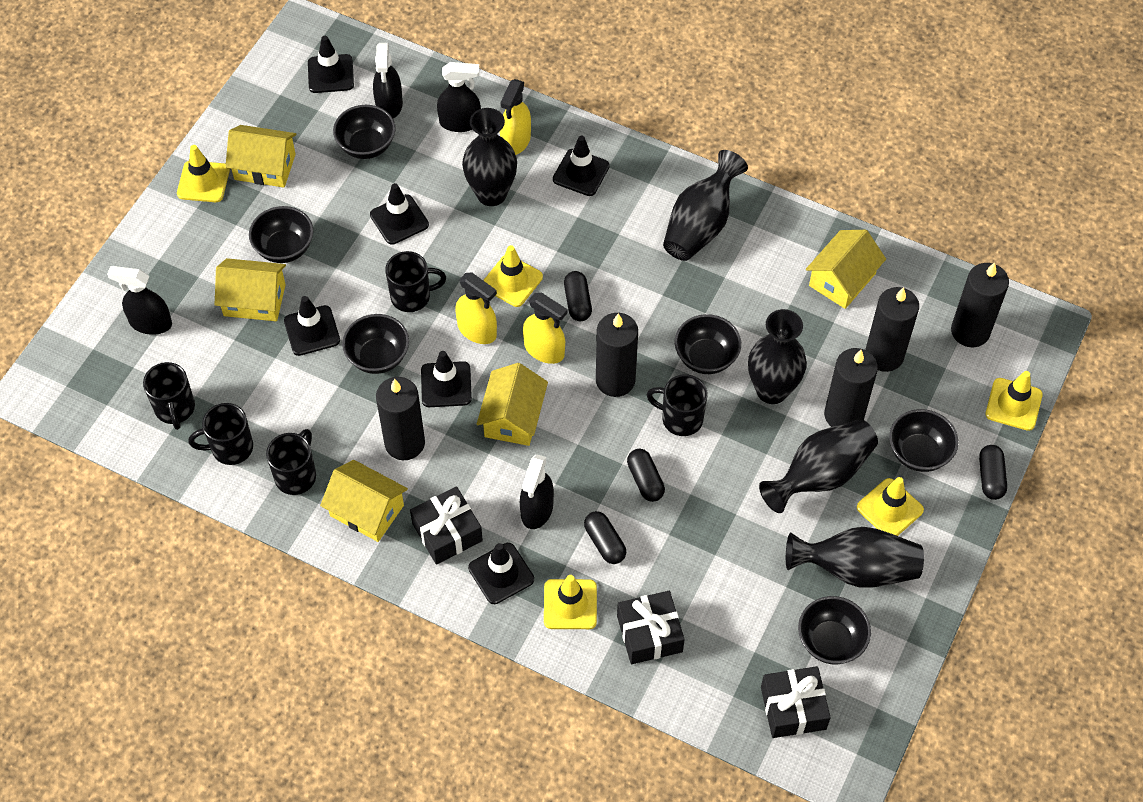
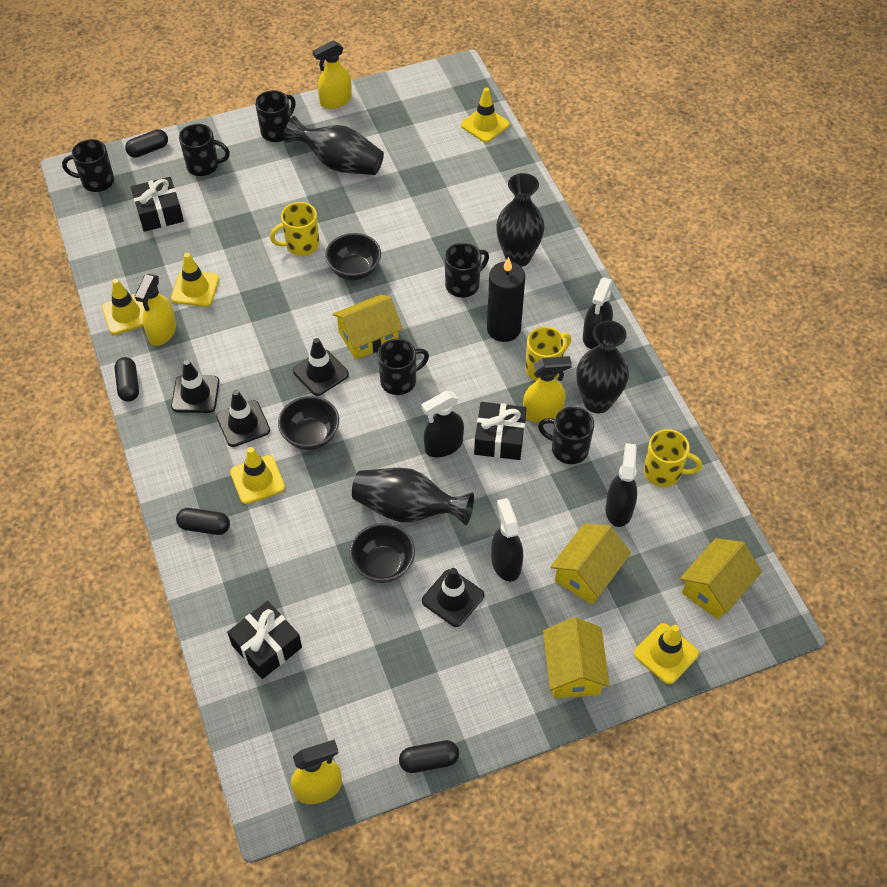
black bowl: [249,206,313,263] [333,105,396,159] [342,314,409,374] [675,314,741,374] [798,596,871,664] [889,409,958,472] = 6 -> [278,396,339,450] [325,233,381,281] [349,523,415,583] = 3
black candle: [376,377,425,460] [596,313,638,397] [824,348,878,427] [865,287,919,372] [951,263,1009,347] = 5 -> [487,257,525,342] = 1
black mug: [143,362,195,430] [189,403,253,465] [266,429,316,495] [385,251,446,312] [646,374,708,436] = 5 -> [62,139,114,192] [179,124,230,176] [255,90,296,142] [378,339,429,395] [445,243,489,298] [538,407,594,464] = 6
black traffic cone: [284,296,340,356] [308,36,354,93] [370,183,429,245] [421,351,472,407] [468,543,534,604] [553,136,610,196] = 6 -> [171,360,220,413] [216,390,270,447] [293,338,349,396] [422,568,484,627] = 4
black vase: [462,108,517,206] [663,150,748,261] [748,309,807,404] [759,419,878,513] [786,527,924,588] = 5 -> [284,116,384,175] [352,468,474,526] [496,173,545,267] [576,320,629,413] = 4
yellow house: [214,258,286,321] [225,125,296,188] [320,460,408,542] [477,363,548,446] [806,230,886,309] = 5 -> [332,294,403,360] [543,617,610,698] [550,524,631,604] [680,538,762,620] = 4
yellow mug: none = 0 -> [270,202,319,256] [525,327,571,381] [644,429,702,487] = 3
yellow spray bottle: [455,272,497,344] [500,79,531,155] [523,293,567,364] = 3 -> [135,274,176,346] [291,740,342,804] [313,40,352,109] [523,356,572,422] = 4

